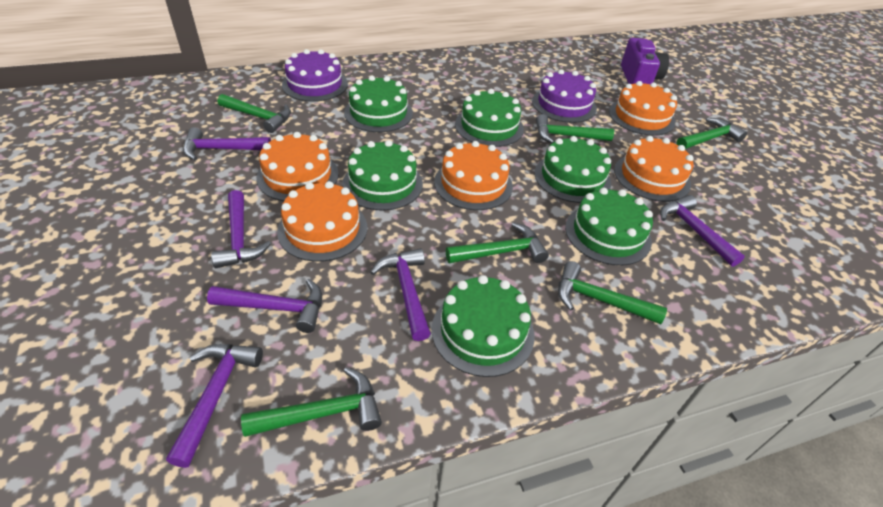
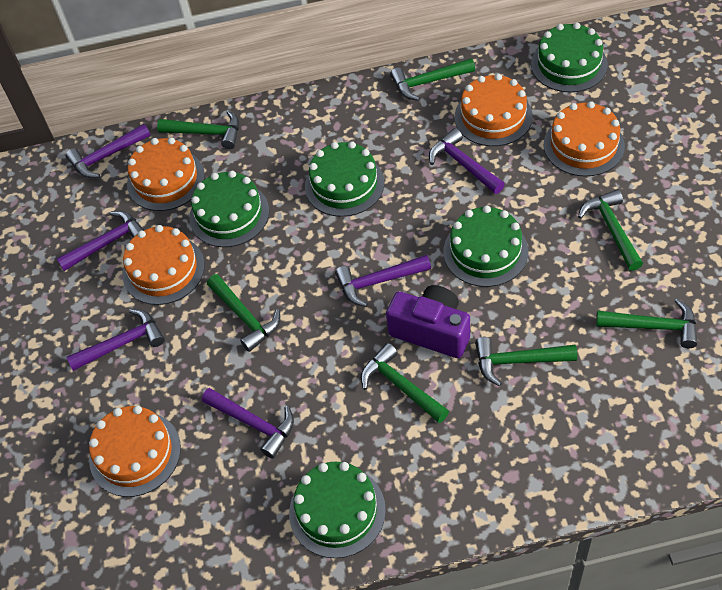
green cake: [342,140,423,211] [344,76,413,132] [432,275,534,377] [455,89,524,147] [535,136,611,203] [565,188,653,266] = 6 -> [189,171,269,247] [289,462,386,558] [305,142,384,217] [443,206,528,287] [531,22,608,92] = 5
green hammer: [218,94,291,133] [241,367,382,437] [446,222,549,263] [536,114,614,143] [558,261,667,324] [676,118,747,149] = 6 -> [157,110,239,149] [207,274,280,352] [361,343,449,423] [390,58,475,101] [475,337,577,386] [578,189,643,271] [596,299,698,348] = 7
purple cake: [282,49,348,102] [532,69,597,123] = 2 -> none = 0

